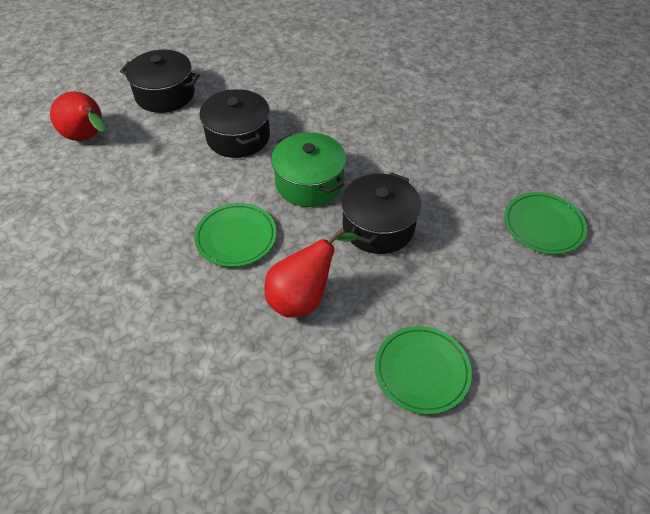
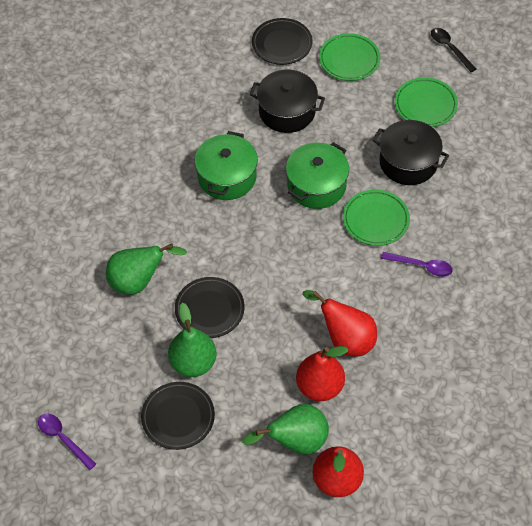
black plate: none = 0 -> [141,382,215,450] [175,277,245,338] [252,18,313,65] = 3
black pot: [120,50,200,113] [200,89,270,158] [341,172,421,254] = 3 -> [250,70,325,133] [373,120,449,185] = 2
black spoon: none = 0 -> [431,28,476,72] = 1
green pear: none = 0 -> [106,243,187,295] [168,303,217,377] [242,404,329,454] = 3
green pot: [271,132,346,207] = 1 -> [195,131,258,200] [286,142,349,209] = 2
purple spoon: none = 0 -> [38,414,96,470] [381,252,453,277] = 2
red pear: [50,91,106,141] [264,228,358,318] = 2 -> [296,346,348,401] [302,290,377,356] [313,446,364,497] = 3

